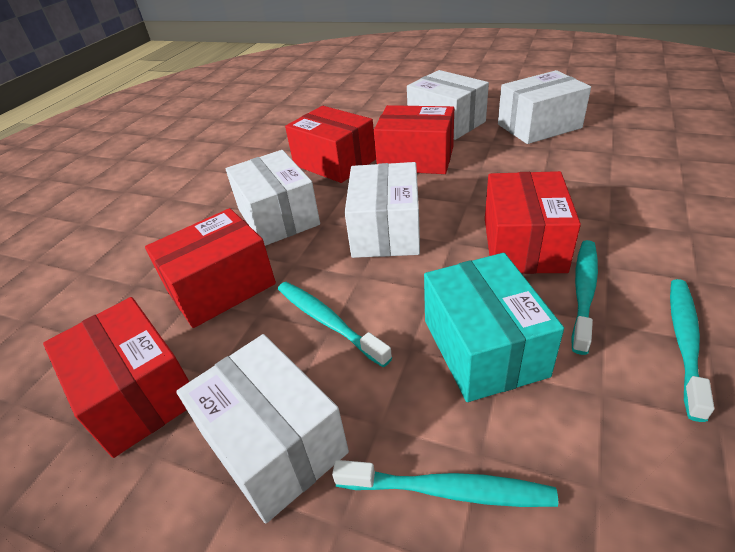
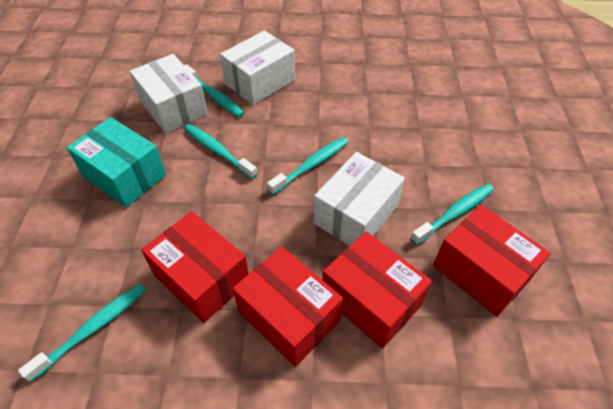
red box: [43,297,189,458] [145,208,276,328] [285,106,376,183] [374,105,454,174] [485,171,581,274] = 5 -> [141,211,249,323] [233,246,343,367] [322,231,432,349] [433,205,551,317] = 4
turquoise toothbrush: [278,282,392,367] [332,460,558,507] [571,240,598,355] [670,279,715,422] = 4 -> [18,284,146,382] [184,64,244,117] [184,124,257,179] [267,137,349,195] [410,184,494,245] = 5
white box: [176,334,349,523] [226,150,320,246] [345,162,420,258] [407,70,489,140] [498,70,591,144] = 5 -> [130,54,208,134] [220,30,295,105] [314,152,405,246] = 3

